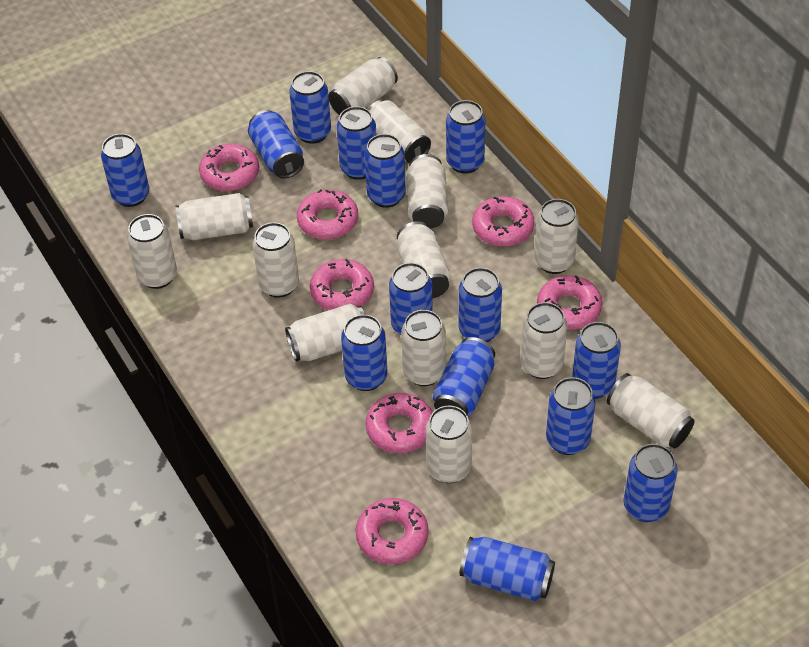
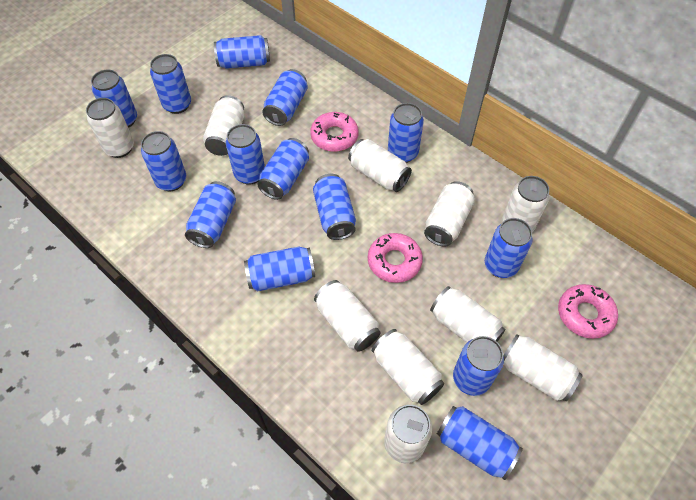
pink donut: [199,144,259,191] [297,189,358,240] [310,259,374,310] [356,498,428,564] [366,393,433,453] [472,196,534,247] [537,275,602,330] = 7 -> [310,112,359,152] [368,233,423,283] [558,284,618,339] = 3
white can: [127,214,177,289] [176,193,253,240] [252,222,299,298] [285,304,365,362] [328,57,398,115] [368,100,431,164] [397,221,451,298] [401,310,446,386] [407,154,448,229] [426,406,472,483] [521,302,567,379] [534,199,579,274] [607,373,695,448] = 13 -> [86,98,134,158] [203,95,245,156] [314,280,381,352] [348,139,412,192] [372,329,444,405] [384,405,432,463] [424,181,475,247] [430,286,506,343] [502,176,550,232] [503,334,583,401] = 10

